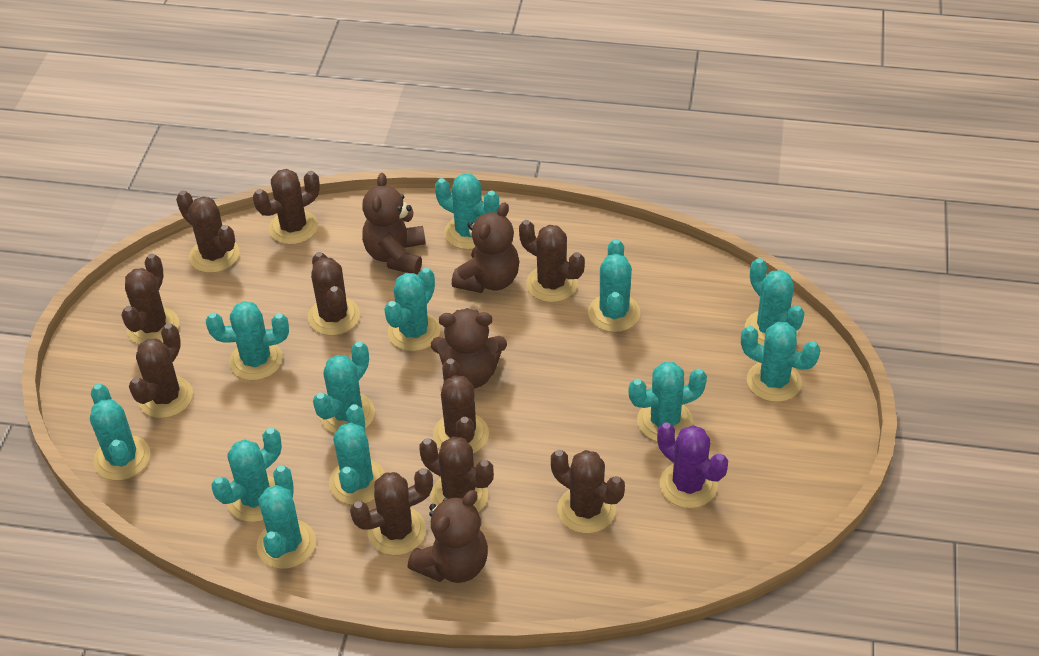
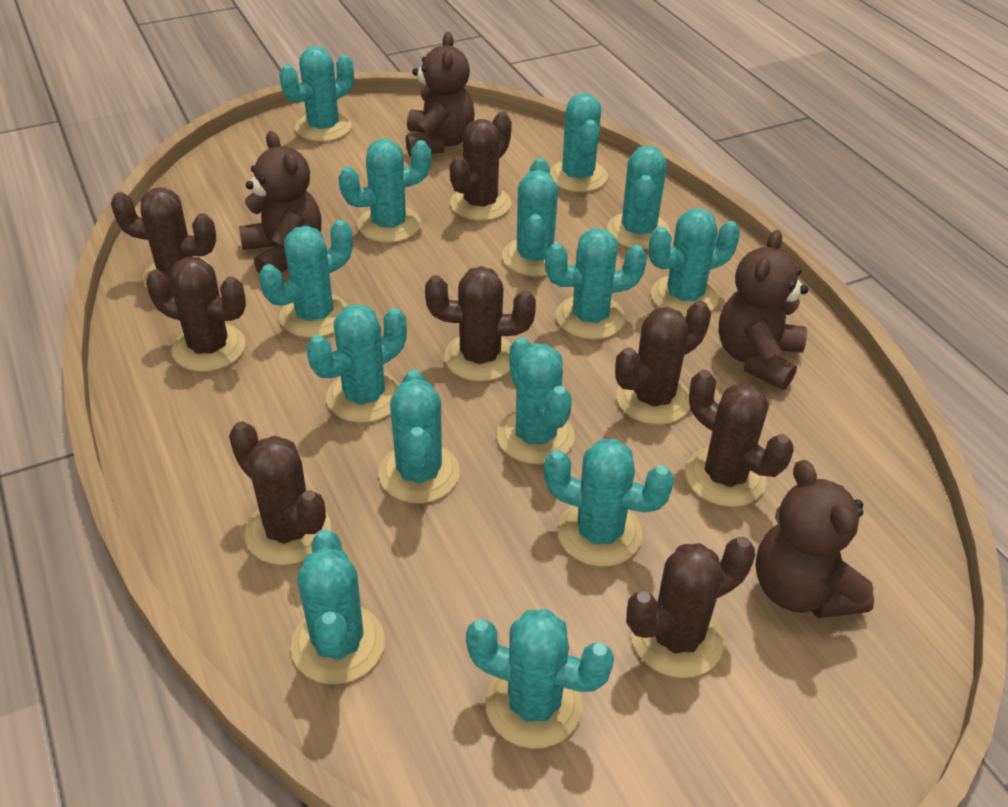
brown cactus: [122,254,179,344] [129,323,193,418] [176,191,240,273] [253,169,320,245] [308,252,360,336] [350,468,433,555] [419,437,494,512] [433,358,489,454] [519,220,585,302] [551,450,625,533] = 10 -> [111,187,216,289] [146,257,246,372] [229,421,331,565] [425,266,536,382] [450,112,512,221] [615,301,711,425] [626,537,755,678] [686,370,793,507] = 8
purple cactus: [657,423,728,508] = 1 -> none = 0
turquoise cactus: [90,384,151,480] [206,301,289,380] [211,428,282,522] [257,465,316,569] [313,341,375,434] [329,404,385,505] [384,268,440,351] [435,174,499,250] [588,239,640,332] [629,362,707,441] [741,322,821,402] [745,258,805,346] = 12 -> [259,220,353,338] [279,46,354,142] [291,530,385,684] [307,304,407,423] [338,139,431,243] [379,370,460,504] [466,609,614,749] [497,337,575,464] [502,158,558,277] [544,439,674,567] [545,228,647,340] [550,93,608,192] [607,146,670,249] [648,209,740,318] = 14

